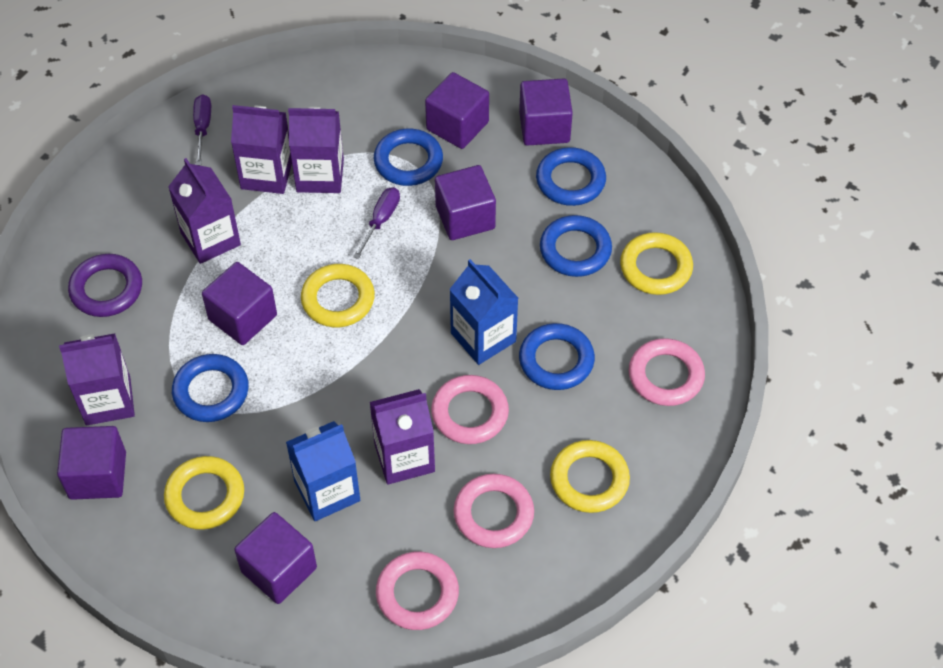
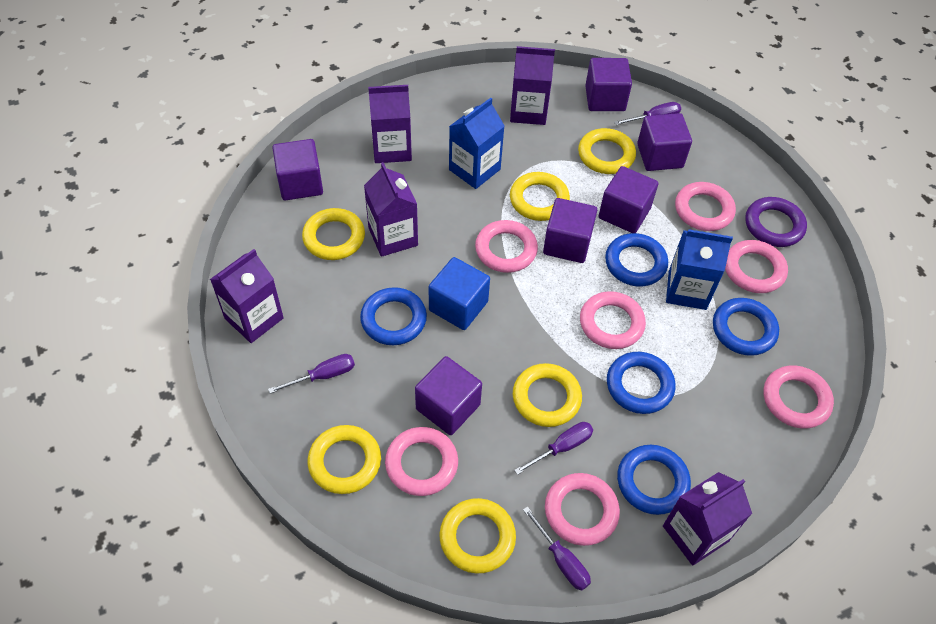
blue cube: none = 0 -> [429,257,490,330] = 1
pink ring: [376,552,459,630] [431,375,509,444] [454,474,534,548] [629,338,705,406] = 4 -> [385,427,458,496] [475,220,538,273] [545,473,620,546] [580,291,646,349] [675,182,736,231] [725,240,788,293] [764,365,834,429] = 7
purple screwdriver: [193,94,211,165] [353,187,400,259] = 2 -> [268,354,355,394] [514,422,593,475] [523,506,591,591] [614,102,681,125] = 4
yellow ring: [164,456,244,530] [301,264,375,327] [550,440,630,513] [620,232,693,295] = 4 -> [302,208,365,260] [308,425,381,494] [439,498,516,574] [510,172,570,221] [513,363,582,427] [578,128,636,174] = 6

